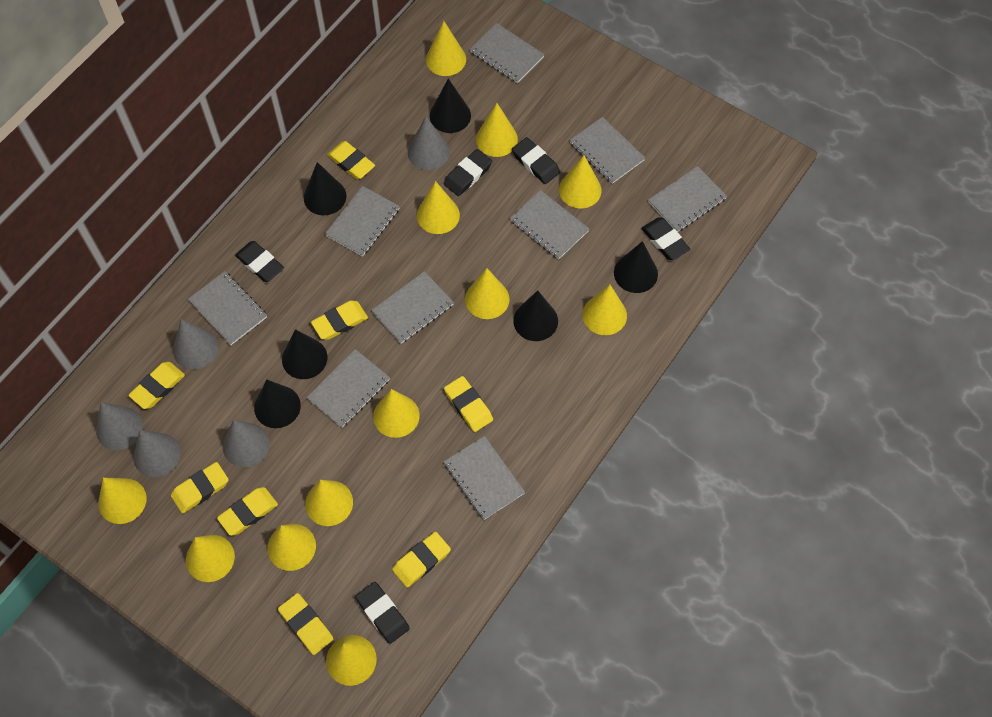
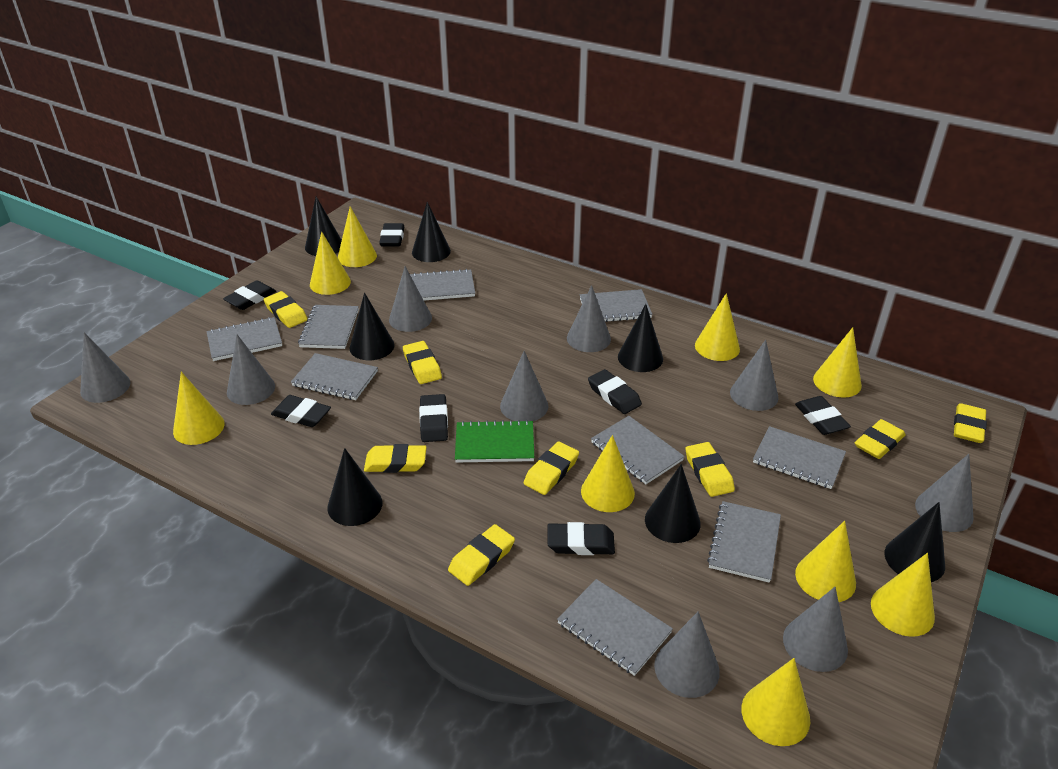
black cone: [254,379,301,428] [282,329,327,379] [304,162,346,215] [430,79,471,133] [513,290,558,341] [614,241,658,293] = 6 -> [305,197,342,256] [327,448,382,526] [350,293,395,360] [412,202,451,262] [618,304,663,372] [645,464,701,543] [885,502,945,582] = 7
black eraser: [235,241,284,282] [355,582,410,644] [444,149,492,196] [512,137,560,184] [641,217,690,260] = 5 -> [223,280,276,310] [271,395,331,427] [379,223,404,247] [419,394,448,442] [547,522,615,555] [588,369,642,414] [795,396,851,435] = 7
green notebook: none = 0 -> [455,420,534,462] = 1
grey cone: [96,402,143,450] [133,430,181,477] [173,319,219,369] [223,419,270,467] [408,116,450,170] = 5 -> [80,332,131,403] [227,335,275,405] [389,266,432,332] [500,351,549,421] [567,285,611,352] [654,612,720,698] [730,340,779,411] [783,587,848,672] [915,454,974,532] = 9
yellow cone: [98,477,147,524] [186,535,235,582] [267,524,316,571] [305,480,353,526] [326,635,377,686] [373,389,420,438] [417,181,460,234] [426,21,466,76] [465,268,510,319] [476,103,518,157] [559,155,602,208] [582,285,627,335] = 12 -> [173,372,225,445] [310,231,351,295] [338,206,377,267] [581,435,635,512] [695,293,740,361] [741,658,810,746] [795,521,856,602] [813,327,862,398] [871,553,935,637] = 9

